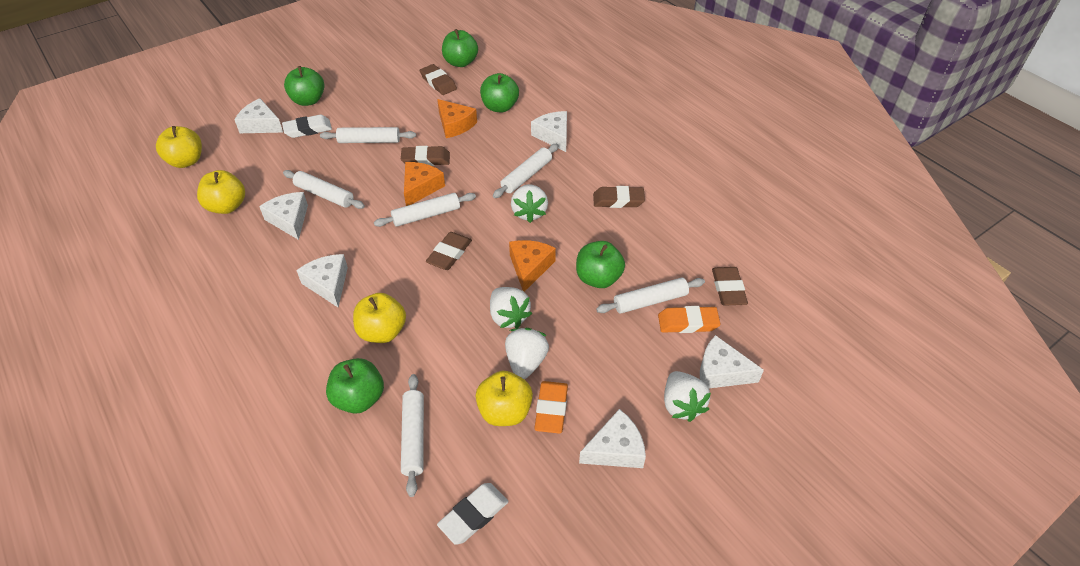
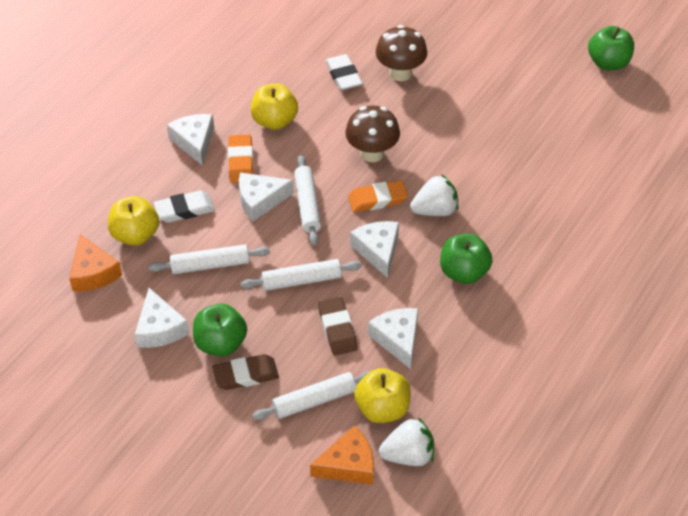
brown eraser: [401,146,450,166] [420,64,457,95] [426,232,472,270] [593,186,645,208] [712,267,748,306] = 5 -> [212,354,279,390] [318,297,358,356] = 2
brown mushroom: none = 0 -> [345,106,400,162] [376,25,427,81] = 2
green apple: [284,66,324,106] [326,358,384,414] [442,29,478,67] [480,73,519,112] [576,241,625,288] = 5 -> [193,304,247,357] [440,234,493,284] [588,26,634,70] = 3
orange cheese: [404,162,445,206] [437,99,477,138] [509,240,556,292] = 3 -> [69,234,122,292] [310,425,374,485] = 2
white cheese: [235,98,283,133] [259,192,308,240] [296,254,348,307] [531,111,567,152] [579,409,646,468] [700,335,764,388] = 6 -> [135,288,189,348] [167,114,214,166] [239,172,294,221] [350,221,399,278] [368,308,419,369] = 5
white rolling pin: [283,170,365,209] [320,127,416,143] [374,193,476,227] [401,374,424,497] [493,144,559,198] [596,278,705,314] = 6 -> [149,244,270,274] [241,259,362,291] [252,371,371,420] [294,155,321,245] = 4
white strawberry: [490,287,532,328] [505,328,549,379] [511,184,548,223] [664,371,711,422] = 4 -> [379,417,434,466] [410,174,458,216] = 2
yellow apple: [156,126,202,168] [197,170,245,214] [353,293,406,343] [476,371,533,426] = 4 -> [108,196,159,246] [251,83,298,130] [354,368,411,423] = 3

